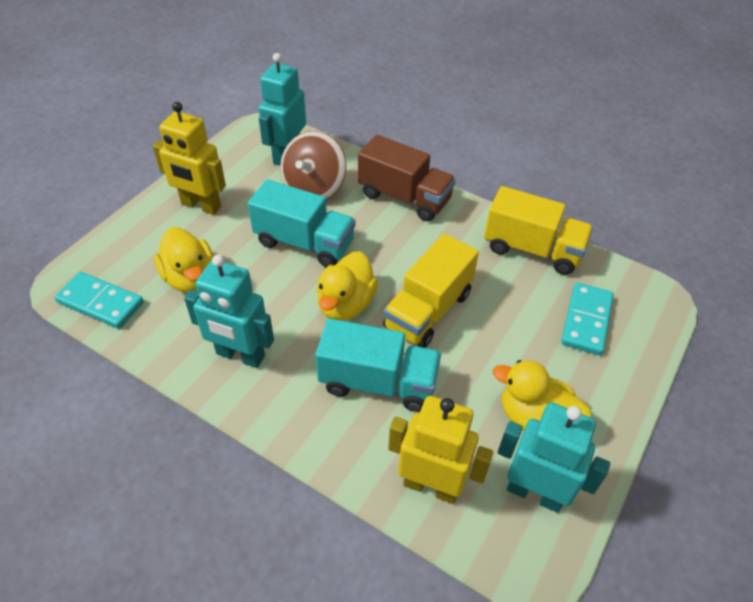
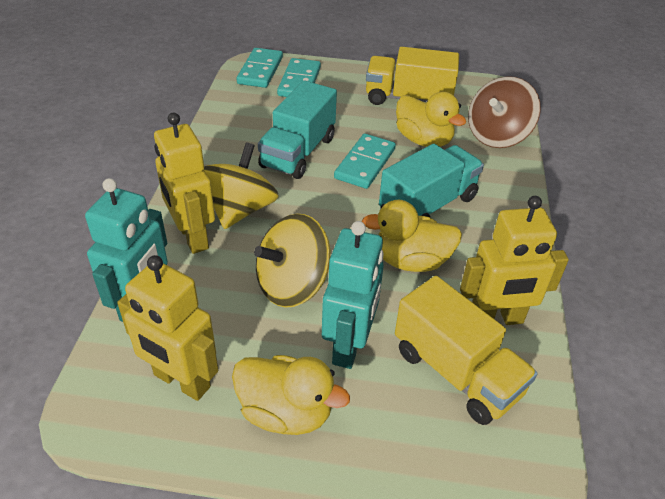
brown truck: [358,135,456,221] = 1 -> none = 0
turquoise domino: [54,272,144,329] [561,283,614,355] = 2 -> [236,48,283,88] [277,58,321,97] [334,134,396,189] = 3
turquoise robot: [184,255,274,368] [259,53,306,166] [498,402,610,513] = 3 -> [85,178,168,322] [322,221,384,369] = 2
yellow robot: [153,102,226,215] [388,396,493,504] = 2 -> [117,255,218,401] [154,113,215,254] [460,196,569,325] = 3
yellow spinning top: none = 0 -> [204,142,279,229] [254,214,331,308] = 2

